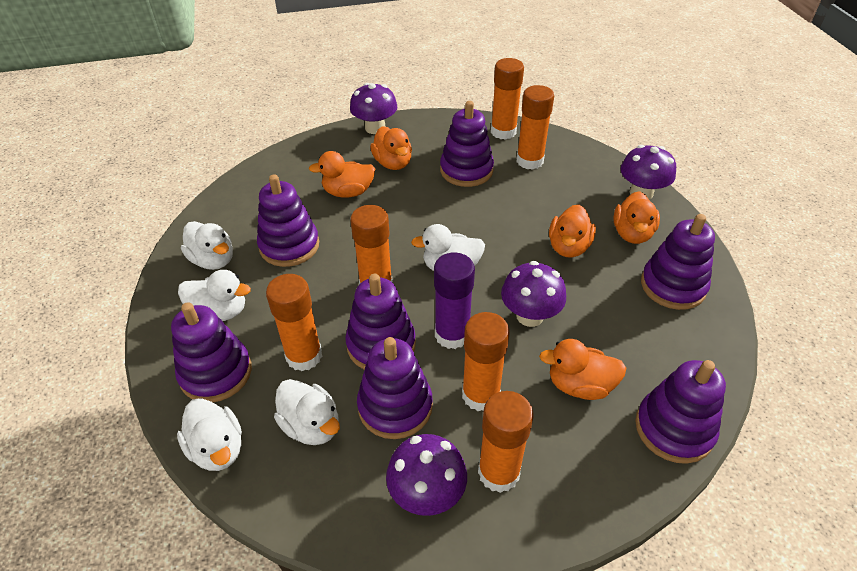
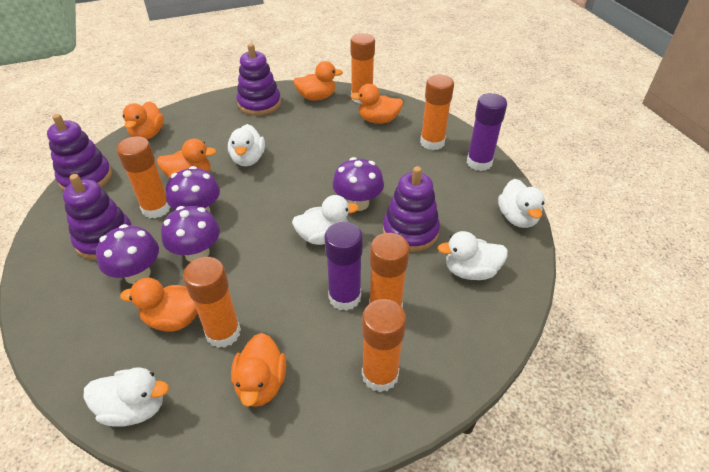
orange duck: [309,151,375,198] [370,126,412,170] [539,339,627,400] [549,204,596,258] [613,191,660,244] = 5 -> [120,278,198,332] [123,101,164,139] [157,138,217,178] [231,333,286,407] [293,61,343,100] [350,84,403,124] = 6
purple glue stick: [434,253,475,349] = 1 -> [324,222,363,311] [467,93,507,171] = 2
purple stacking toy: [171,302,252,402] [257,174,319,267] [345,274,416,370] [357,337,433,439] [440,101,494,187] [635,360,726,464] [641,214,715,310] = 7 -> [47,114,112,191] [63,174,132,260] [237,44,281,115] [383,166,440,252] = 4

